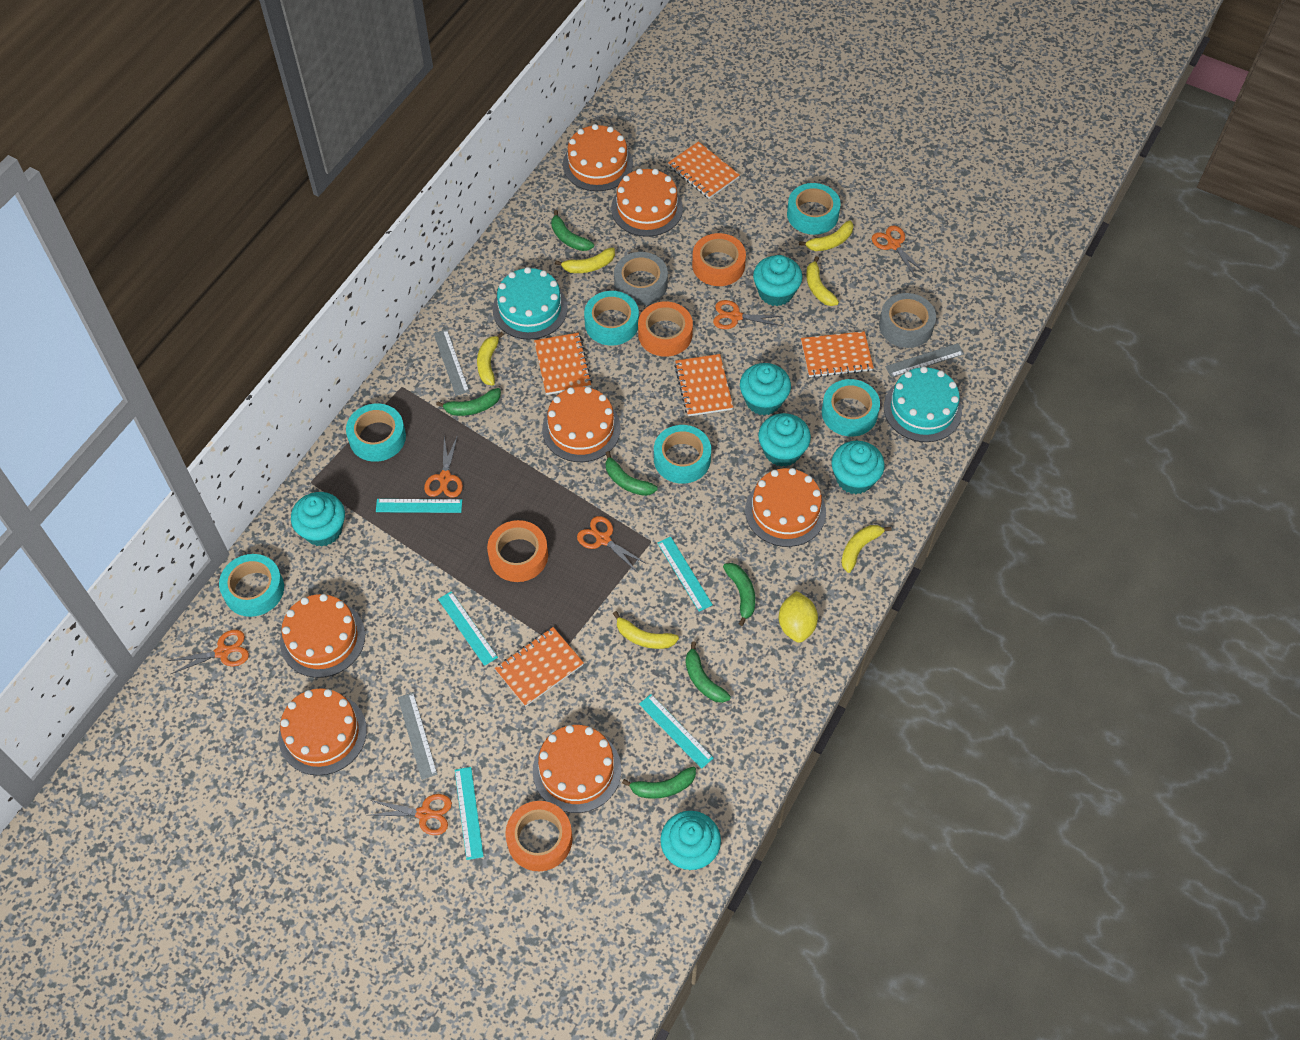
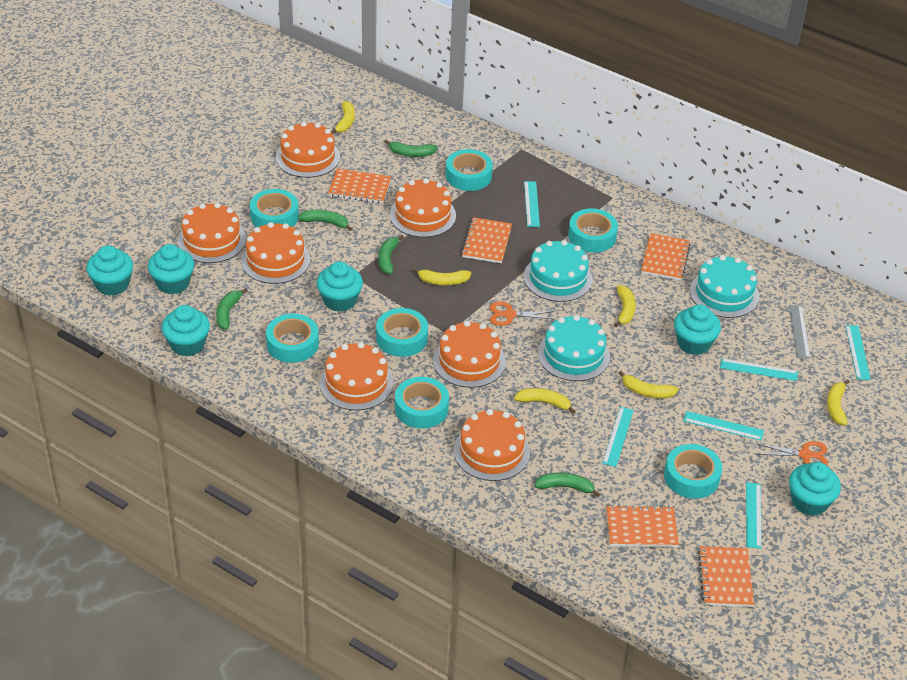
green banana: [436,388,501,416] [551,210,594,251] [605,451,658,496] [622,767,696,799] [685,642,731,703] [723,563,755,626] = 6 -> [216,288,248,330] [298,210,352,231] [378,235,404,274] [384,140,438,157] [534,472,600,497] = 5
grey ruler: [398,692,438,780] [434,329,470,396] [885,343,964,378] = 3 -> [789,305,810,359] = 1
grey tape: [614,252,668,305] [879,293,936,348] = 2 -> none = 0
orange scissors: [168,630,249,674] [367,794,452,835] [424,435,463,498] [577,516,647,573] [713,300,783,329] [872,226,926,278] = 6 -> [490,302,555,326] [757,441,828,466] = 2
orange tape: [487,520,548,582] [505,801,573,871] [638,301,693,357] [692,233,746,286] = 4 -> none = 0
turquoise cake: [493,267,568,339] [884,366,962,442] = 2 -> [524,240,593,302] [538,315,610,381] [690,255,759,318] = 3
turquoise ruler: [376,499,462,513] [438,591,498,666] [455,767,484,860] [639,694,713,769] [658,536,713,612] = 5 -> [524,181,540,227] [602,407,634,467] [683,411,764,441] [720,358,798,381] [746,482,762,549] [845,325,871,380] = 6
turquoise tape: [219,554,284,617] [346,403,406,462] [584,291,639,346] [654,425,711,484] [787,183,841,235] [822,379,880,437] = 6 -> [250,189,299,227] [266,314,319,363] [376,308,428,357] [395,377,449,428] [446,149,493,191] [568,208,618,253] [664,444,722,499] = 7
yellow lemon: [779,591,818,643] = 1 -> none = 0

